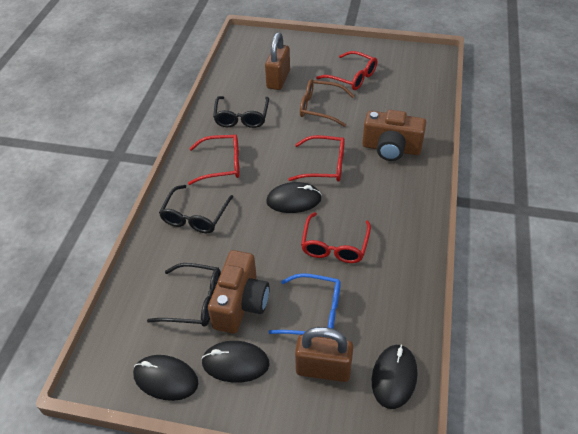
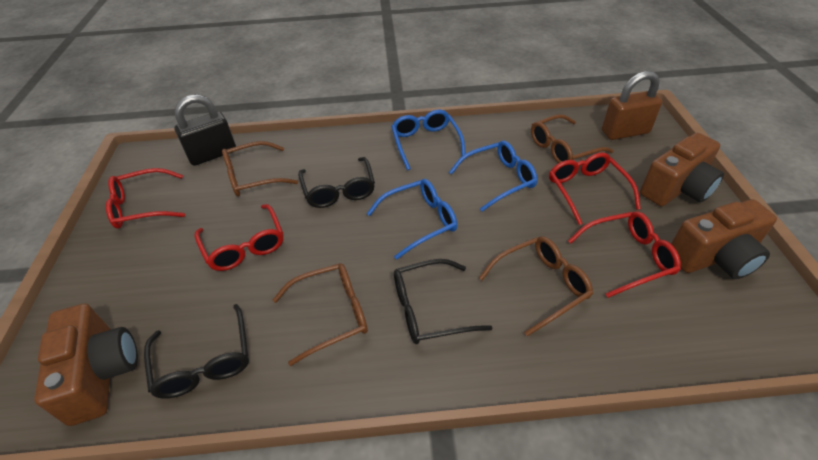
black mouse: [133,355,198,401] [201,341,270,383] [266,182,322,213] [372,344,417,409] = 4 -> none = 0
black padlock: none = 0 -> [174,94,236,166] = 1
blue glasses: [269,273,341,335] = 1 -> [367,179,457,260] [391,110,465,170] [449,141,537,212] = 3
brown camera: [208,250,270,334] [362,110,426,161] = 2 -> [34,304,138,426] [640,133,724,206] [671,199,777,279] = 3
brown glasses: [300,79,354,127] = 1 -> [222,141,298,196] [273,263,368,366] [479,236,593,336] [531,114,614,163] = 4
brown padlock: [265,32,290,90] [295,327,353,382] = 2 -> [602,71,662,140] = 1

